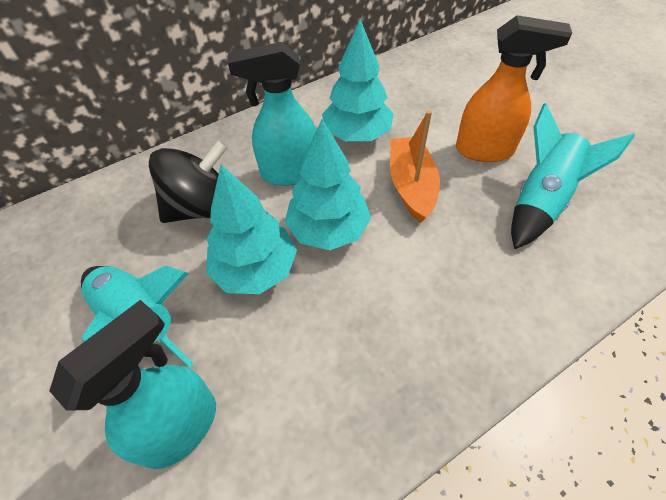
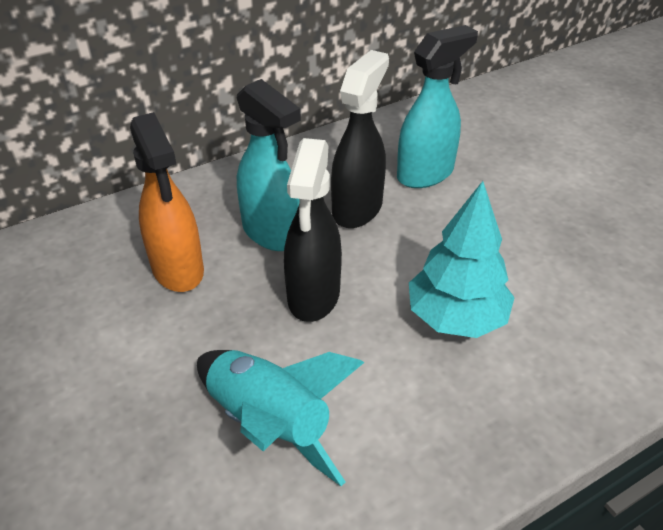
black spinning top: [149,139,228,223] = 1 -> none = 0
black spray bottle: none = 0 -> [284,138,342,322] [331,50,389,228] = 2
orange boat: [390,110,440,223] = 1 -> none = 0
turquoise rocket: [81,265,194,368] [511,103,635,249] = 2 -> [197,350,364,486] = 1
turquoise tree: [206,165,297,294] [285,119,371,250] [322,19,394,141] = 3 -> [409,181,515,338] = 1

